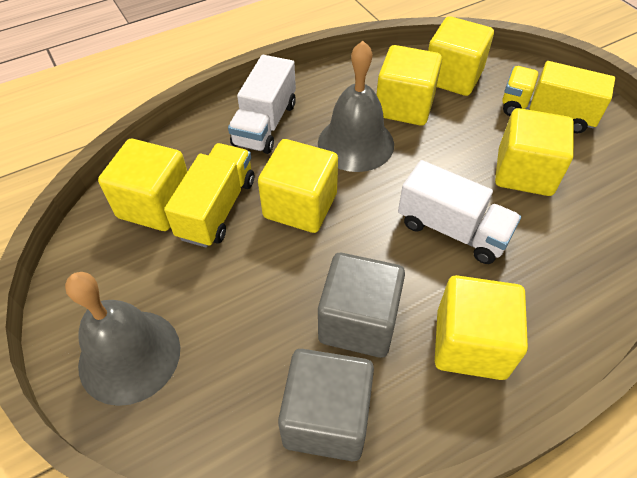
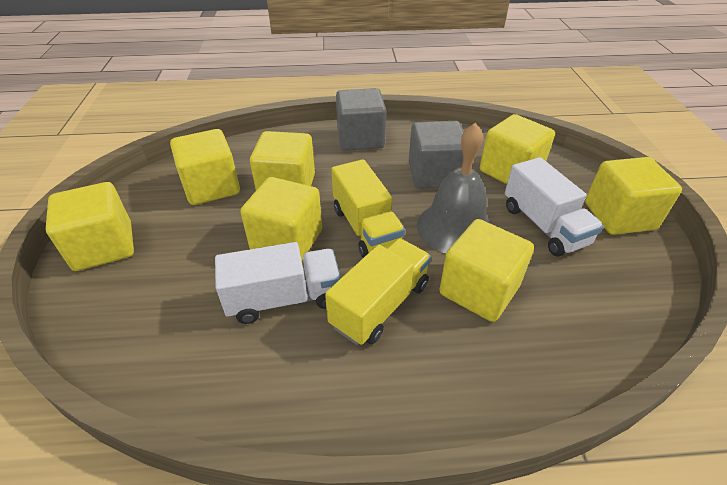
grey bell: [65,272,180,406] [318,41,394,172] = 2 -> [417,123,491,253] = 1
yellow cube: [98,139,188,231] [258,139,338,233] [377,45,442,126] [428,16,494,96] [435,275,528,380] [495,108,574,196] = 6 -> [46,182,134,271] [170,129,240,205] [241,177,322,260] [250,131,315,190] [439,219,534,322] [480,114,555,184] [585,157,682,235] = 7

